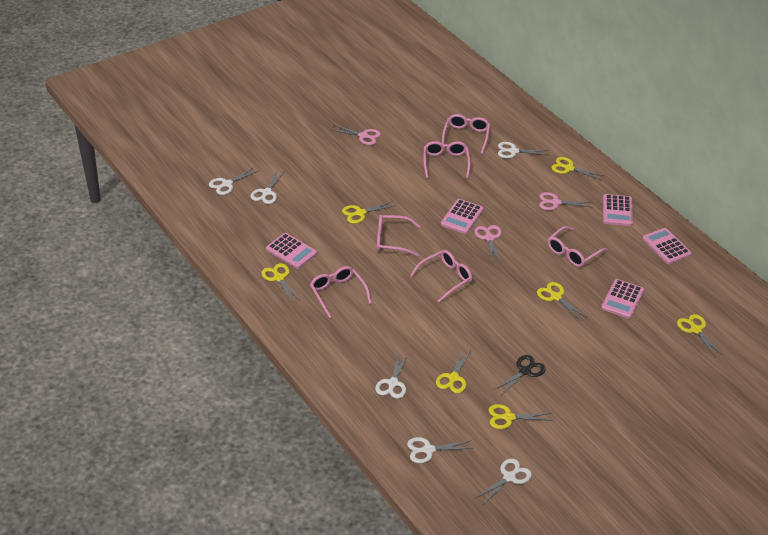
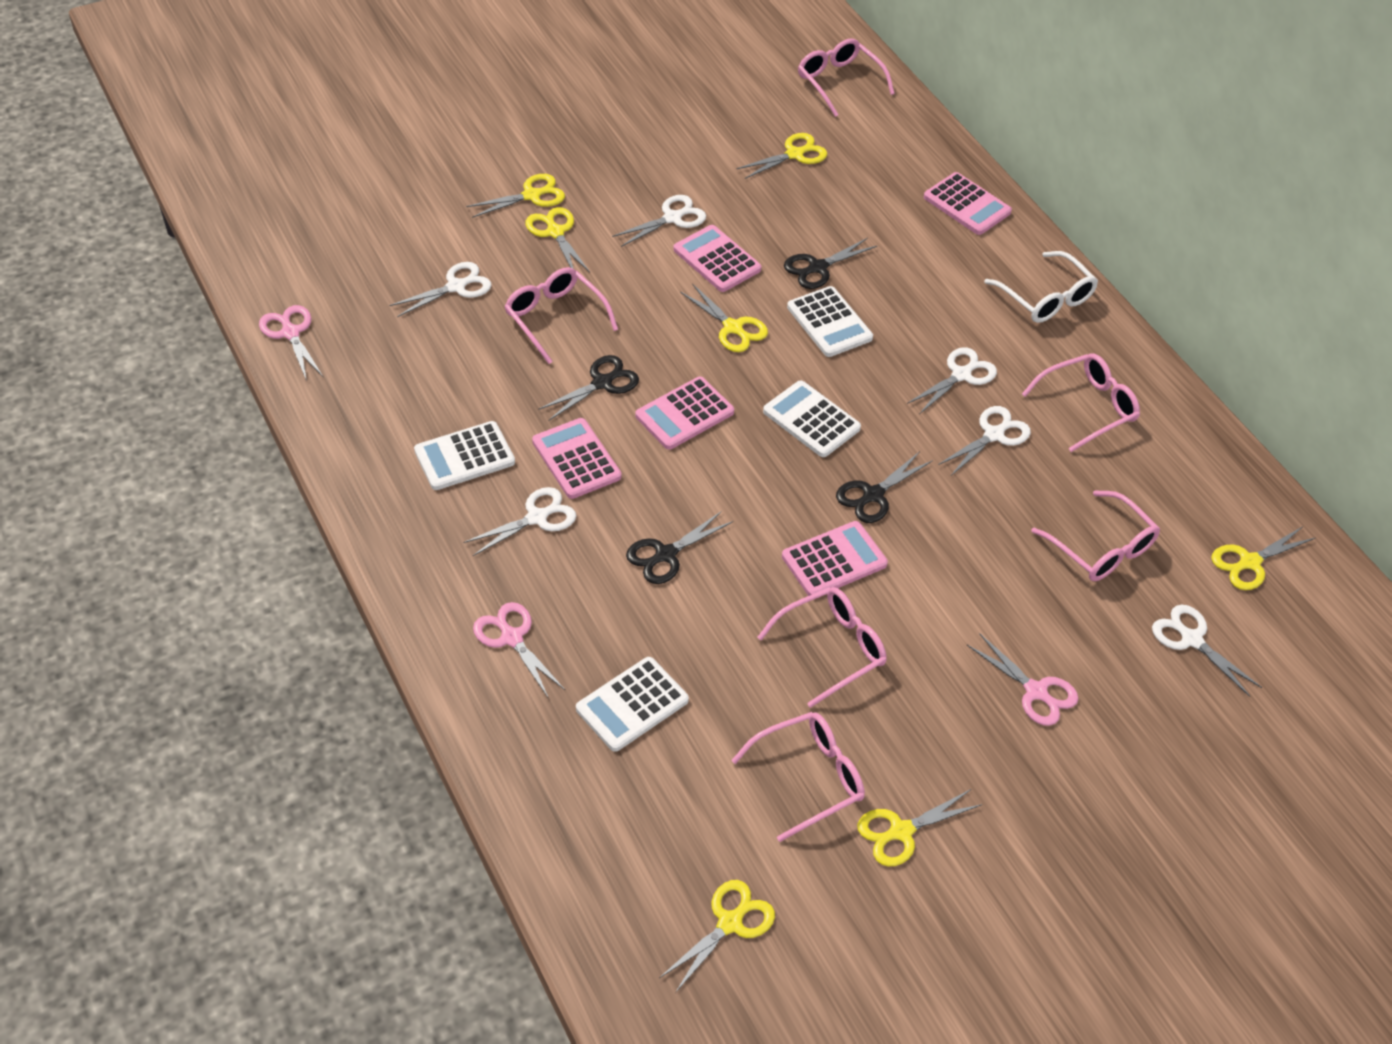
black scissors: [495,355,546,394] = 1 -> [538,355,639,420] [626,511,733,584] [784,238,878,289] [836,451,933,523] = 4
white calculator: none = 0 -> [414,421,515,490] [576,657,689,752] [763,381,861,457] [787,286,873,357] = 4
white glasses: none = 0 -> [984,251,1098,323] = 1

